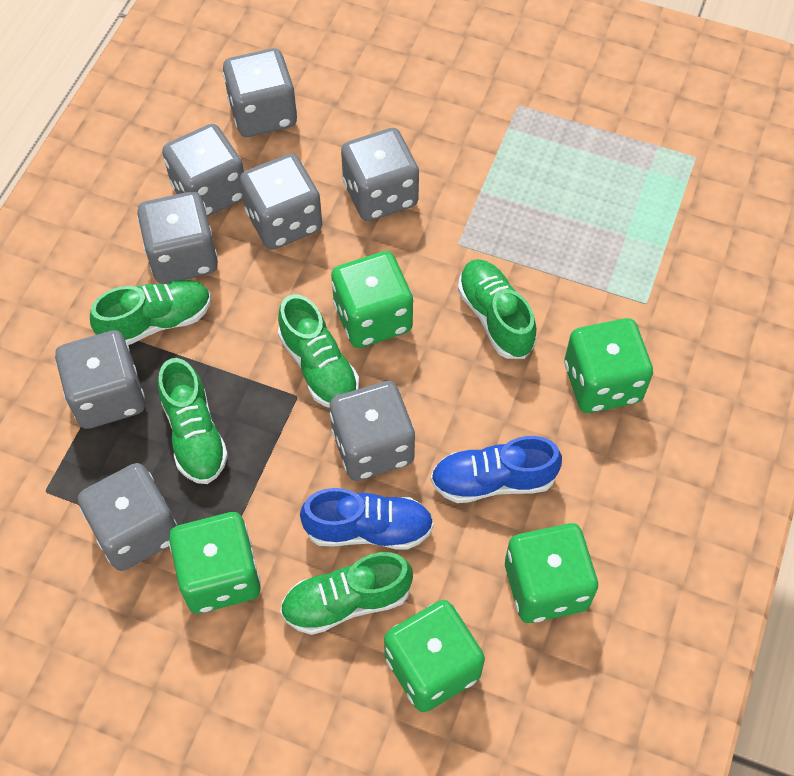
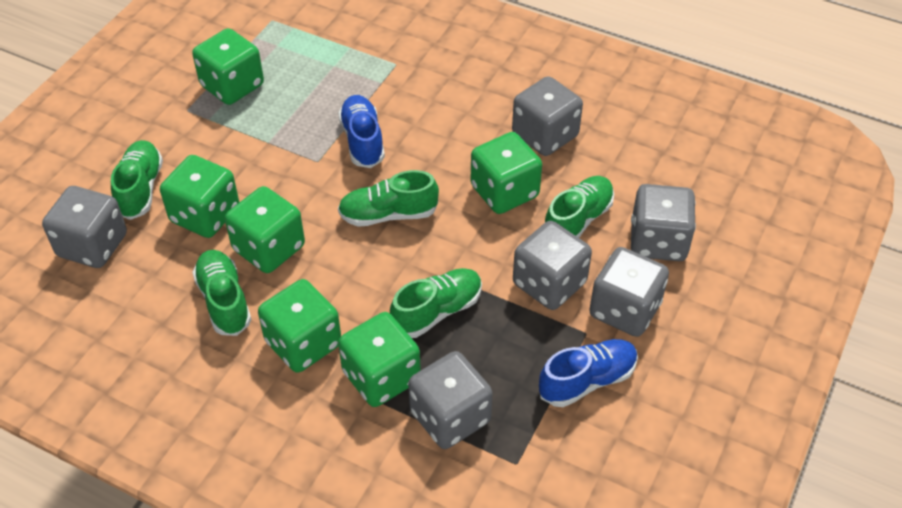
green dice: [169,512,261,613] [331,251,413,348] [384,600,485,712] [505,523,598,623] [564,318,653,413] = 5 -> [160,155,239,238] [192,28,264,105] [225,186,305,273] [258,279,341,373] [338,312,421,407] [471,132,542,214] = 6
grey dice: [55,330,145,429] [78,463,177,571] [137,191,218,284] [162,124,244,217] [223,48,297,137] [240,154,322,250] [330,381,415,481] [341,128,419,221] = 8 -> [42,186,127,268] [408,351,493,449] [512,76,583,156] [513,221,592,310] [589,247,669,337] [631,184,696,261] = 6

